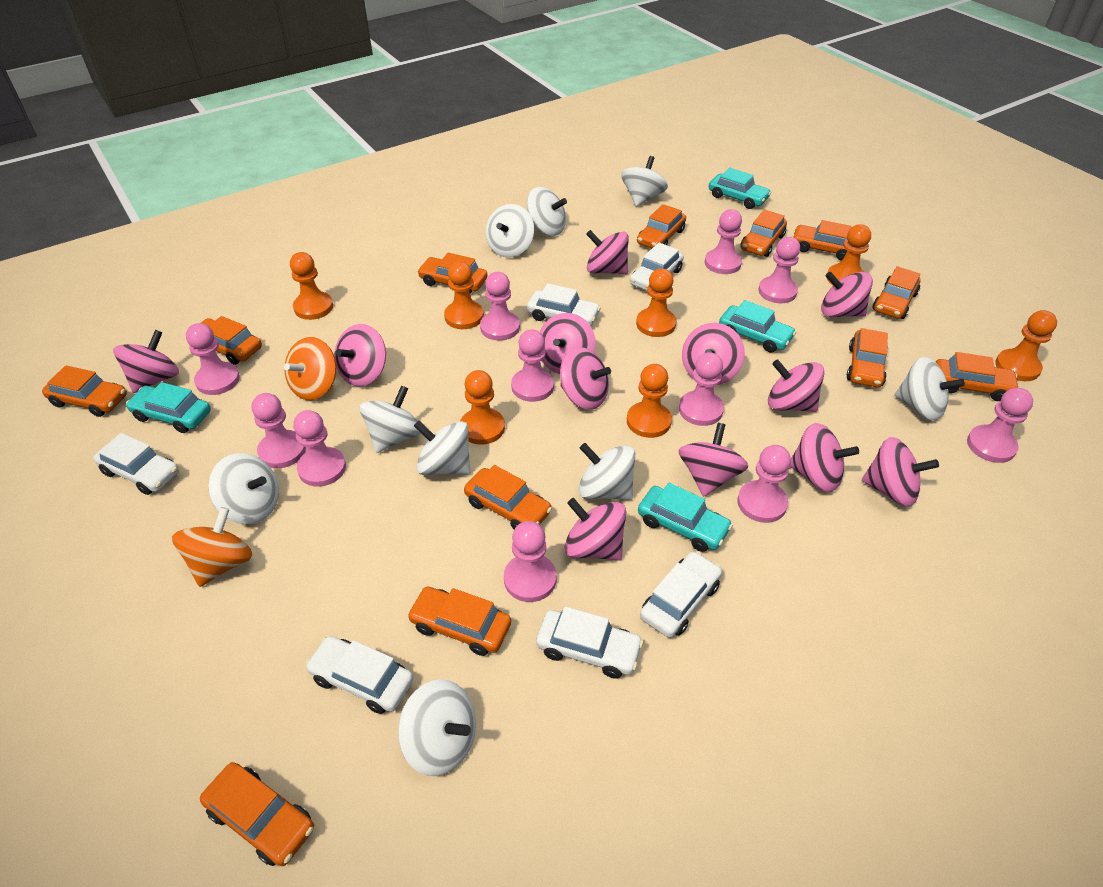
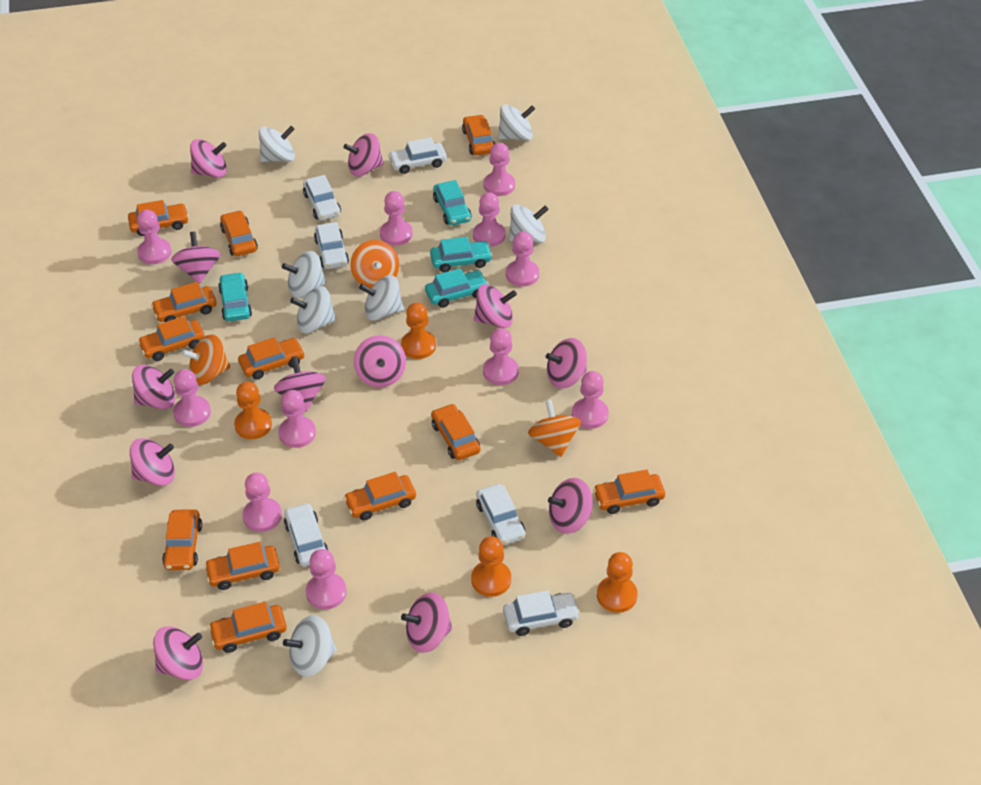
orange pawn: [290,252,333,320] [444,261,484,329] [460,370,505,445] [627,364,672,438] [636,268,676,337] [827,224,871,286] [995,310,1057,381] = 7 -> [234,381,272,439] [401,302,436,359] [471,536,511,597] [597,552,637,613] = 4
orange spinning top: [172,507,252,587] [284,337,336,400] = 2 -> [182,334,230,385] [350,240,399,288] [528,400,581,457] = 3
white spinning top: [208,453,279,524] [359,385,421,453] [398,679,476,776] [414,421,471,475] [485,204,534,257] [527,187,567,236] [578,443,635,500] [621,156,668,207] [895,357,965,421] = 9 -> [259,126,295,162] [282,251,326,298] [283,615,337,677] [290,286,336,333] [359,275,404,321] [498,104,535,141] [509,204,548,243] = 7

